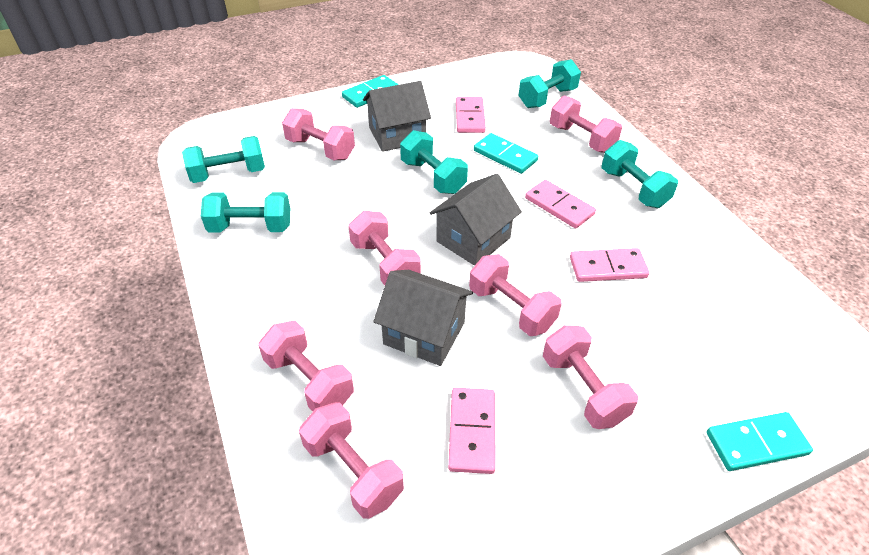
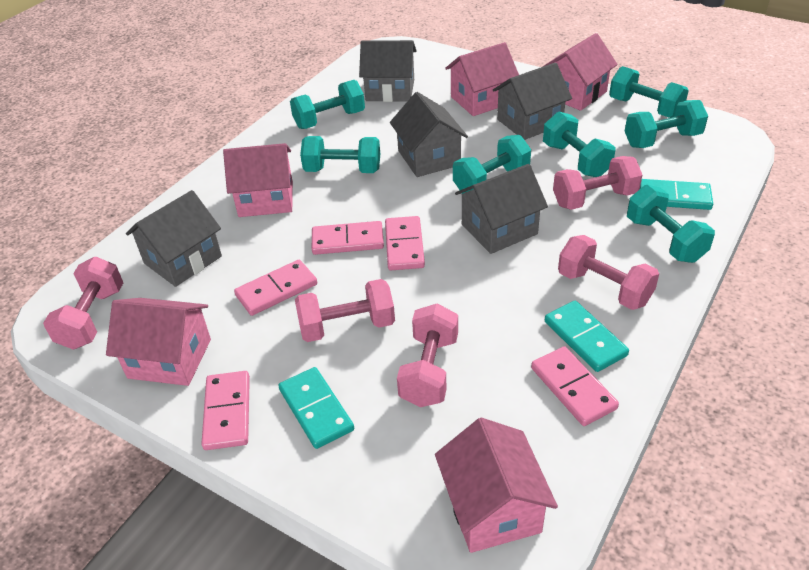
grey house: [363,81,431,152] [373,270,473,366] [430,174,522,266] = 3 -> [126,190,222,287] [359,40,417,102] [390,92,468,177] [455,164,548,254] [493,62,572,140] = 5
pink domino: [448,388,496,474] [456,97,486,133] [525,180,596,229] [570,248,649,282] = 4 -> [201,371,250,450] [234,260,317,316] [312,221,384,255] [385,216,425,270] [531,346,619,426] = 5
pink dumbbell: [258,321,354,411] [282,108,355,160] [299,402,404,519] [348,211,421,285] [469,254,562,336] [543,325,638,429] [550,96,622,153] = 7 -> [43,257,123,350] [295,279,395,342] [397,304,458,407] [553,156,642,210] [558,235,659,310] = 5
pink house: none = 0 -> [106,298,211,386] [223,143,293,217] [435,418,558,553] [445,42,519,116] [542,33,618,111] = 5
turquoise dumbbell: [182,136,265,183] [201,192,290,233] [400,130,468,194] [518,59,581,108] [602,140,678,208] = 5 -> [290,80,365,129] [300,136,380,173] [453,135,531,194] [543,112,615,177] [609,66,689,118] [625,100,708,148] [627,185,715,263] = 7

